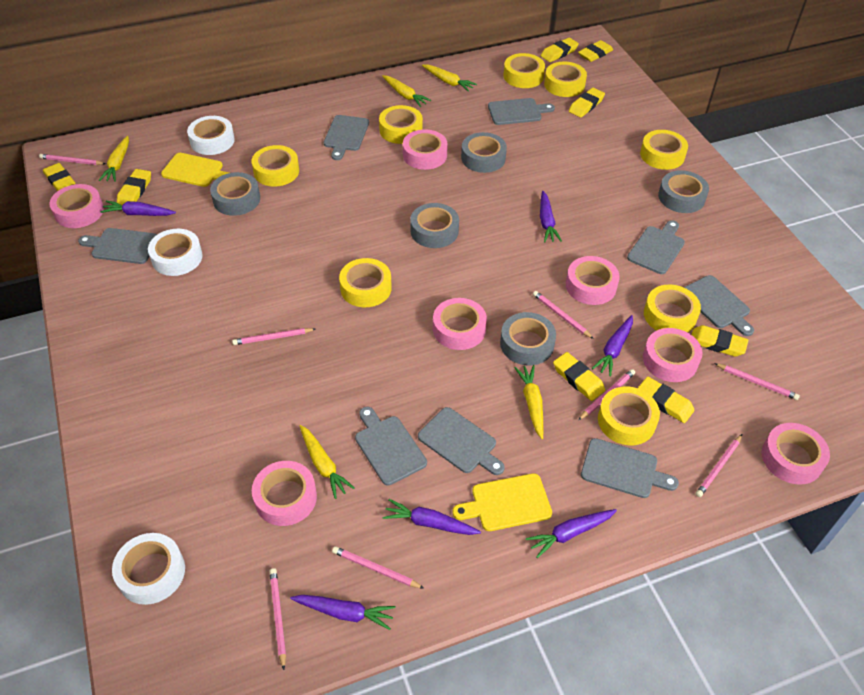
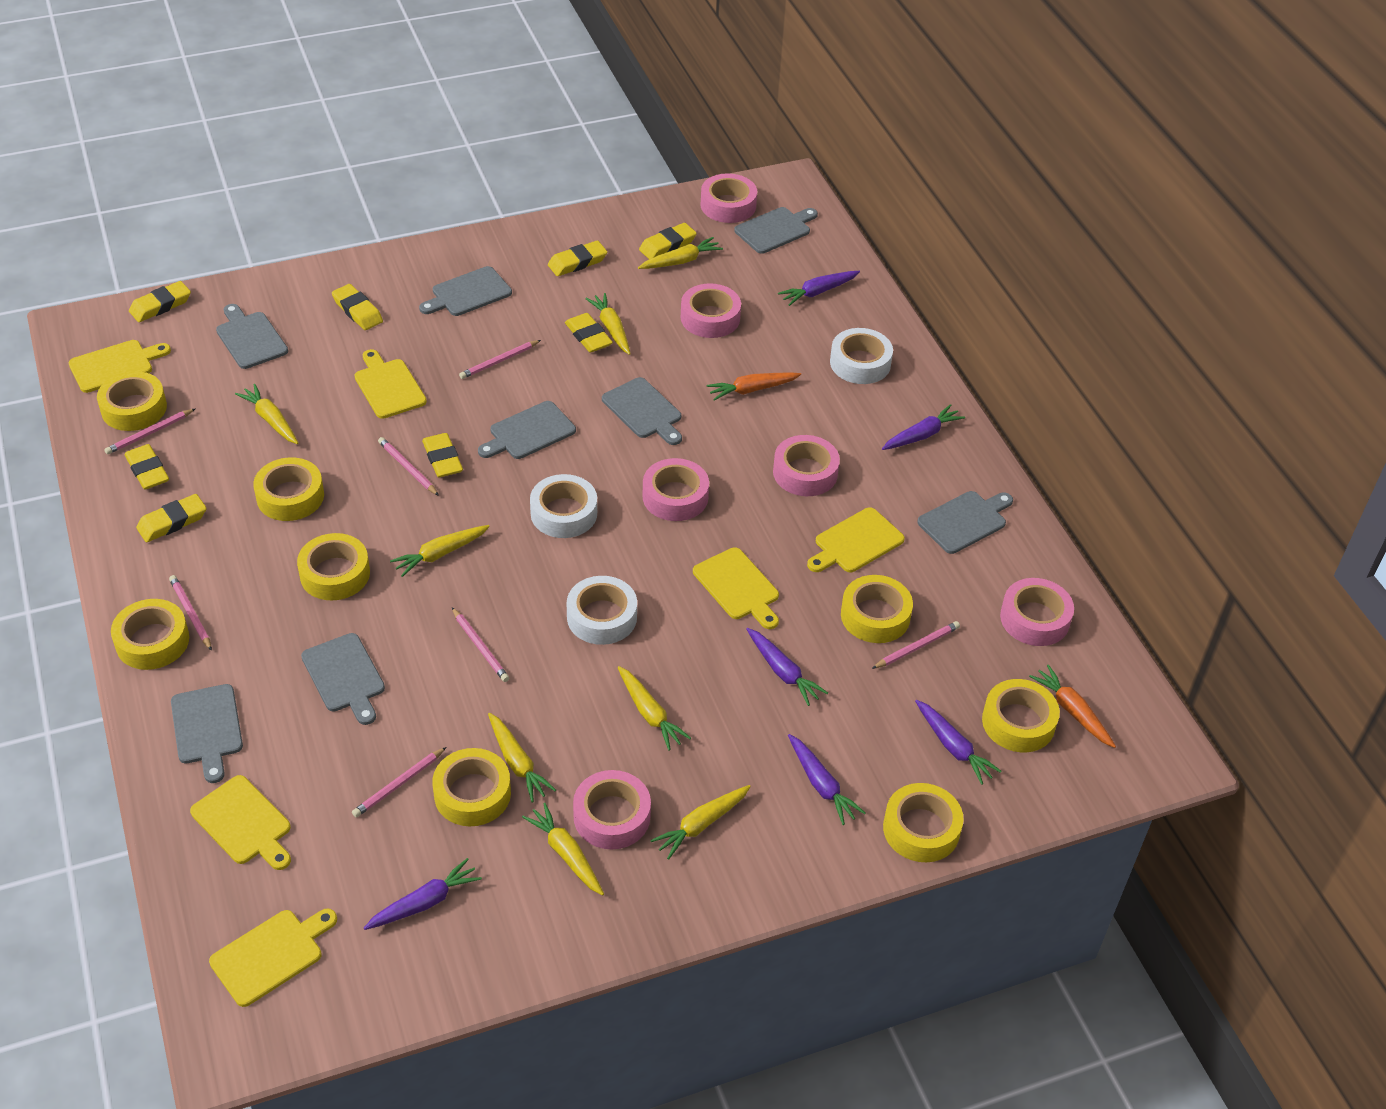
grey tape: [210,172,260,216] [410,203,459,248] [461,132,507,173] [500,312,556,366] [658,170,709,213] = 5 -> none = 0
orange carrot: none = 0 -> [707,372,801,401] [1029,665,1116,748] = 2
pink pencil: [39,154,106,165] [232,328,315,345] [269,568,286,670] [332,546,424,589] [533,291,594,339] [578,369,635,420] [696,434,742,497] [714,363,800,400] = 8 -> [104,408,196,455] [169,575,212,651] [352,747,446,817] [378,437,439,496] [452,607,509,682] [459,340,541,379] [872,621,960,669] = 7
pink tape: [50,184,104,228] [252,461,317,526] [403,129,448,170] [433,298,487,350] [566,256,620,305] [643,328,702,382] [762,423,830,485] = 7 -> [573,770,651,849] [643,458,709,521] [681,283,741,338] [701,173,757,223] [773,435,840,496] [1000,578,1074,646] = 6
yellow carrot: [99,136,129,182] [300,425,354,499] [382,75,431,107] [422,65,477,92] [514,365,544,439] = 5 -> [235,384,299,444] [390,525,490,577] [488,713,556,802] [522,803,604,896] [585,293,631,355] [617,666,691,750] [638,237,723,269] [650,785,751,860] = 8
yellow cutting board: [161,153,229,187] [453,473,552,531] = 2 -> [69,340,171,393] [190,775,291,870] [209,909,337,1007] [354,349,427,419] [693,547,779,629] [807,507,905,572] = 6

